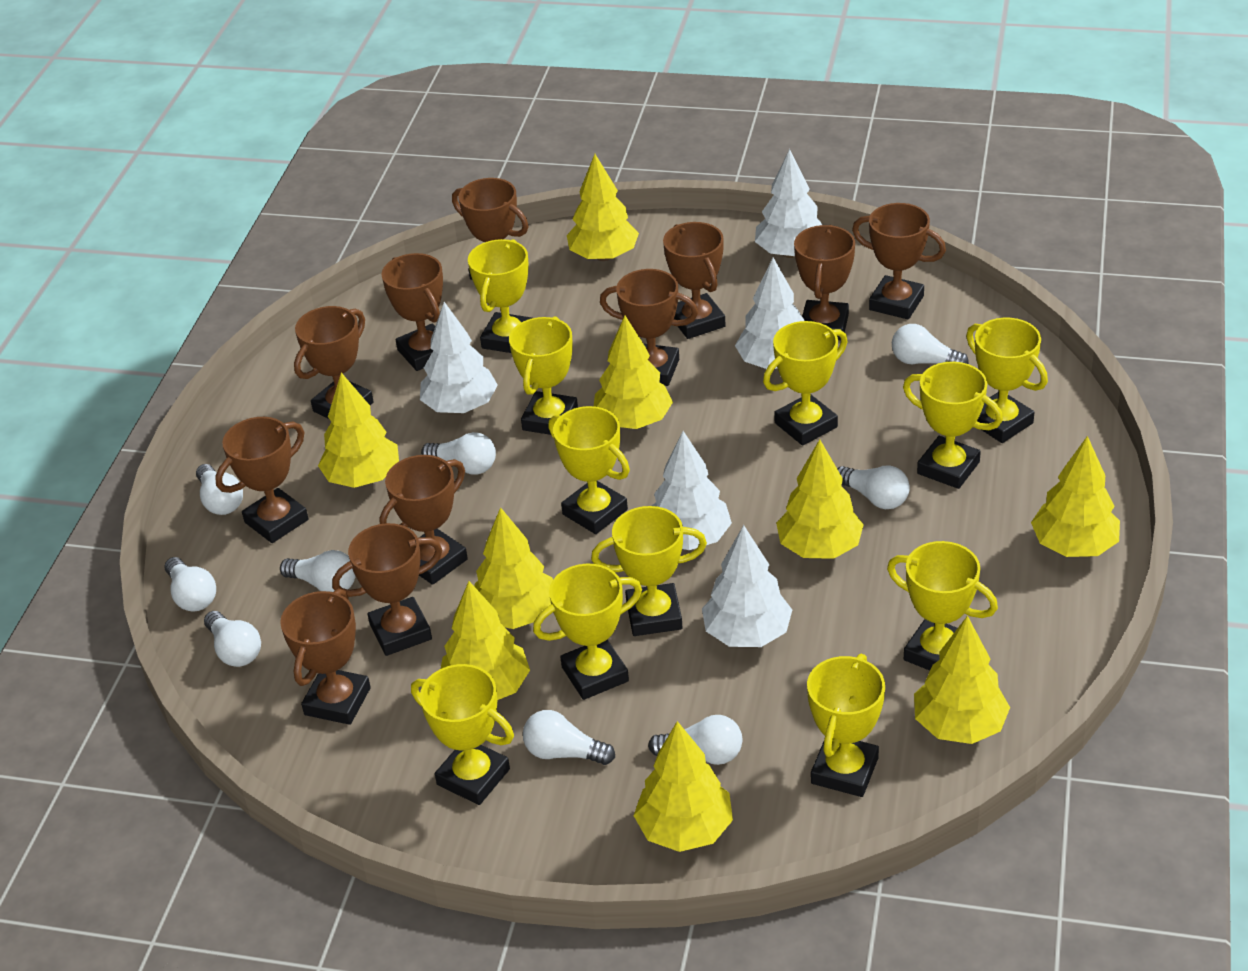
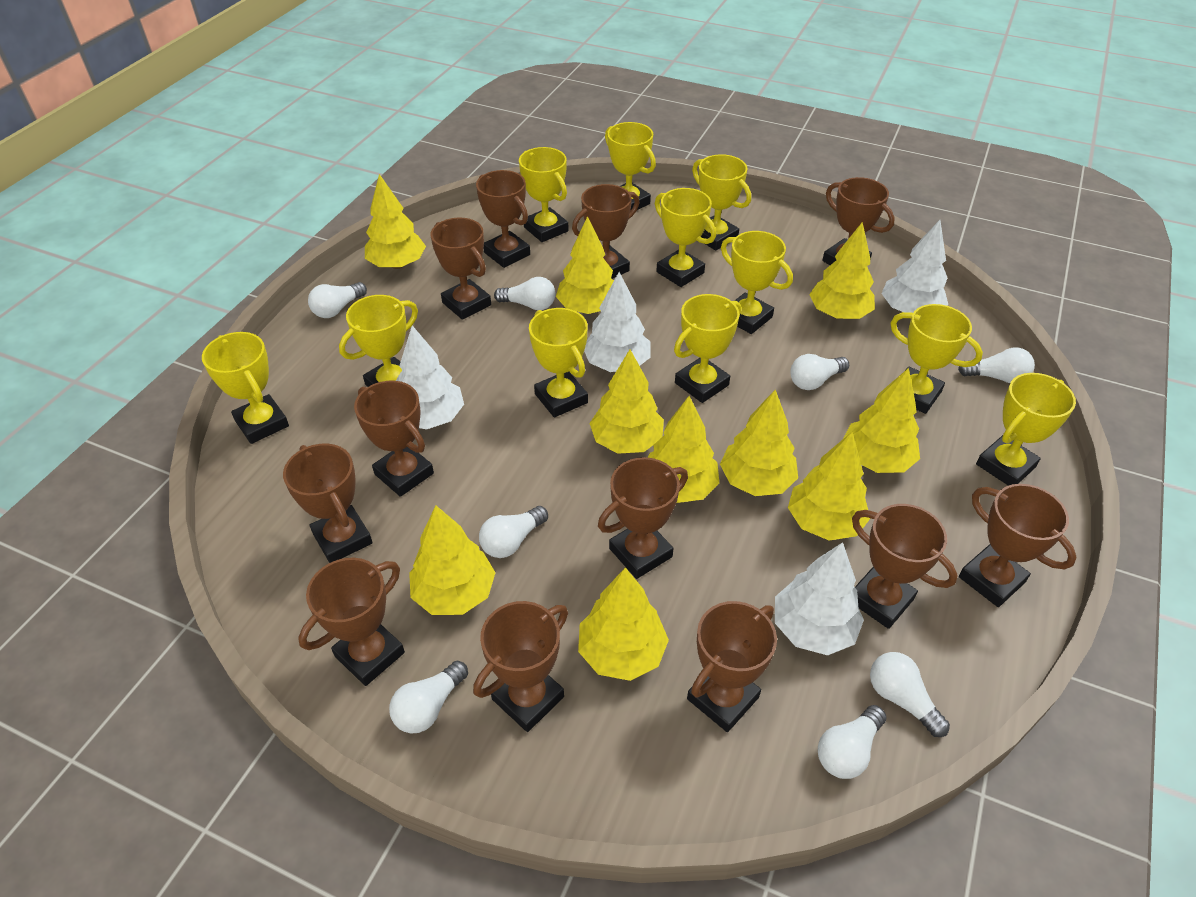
brown trophy: [215,417,308,543] [280,589,371,725] [294,306,374,419] [332,523,443,656] [380,455,468,585] [381,253,443,371] [452,178,529,280] [600,269,698,386] [663,222,726,339] [794,225,855,340] [852,203,946,319] = 11 -> [283,443,373,563] [298,558,405,686] [354,381,434,497] [430,217,491,320] [473,601,568,732] [476,170,530,268] [572,184,640,279] [598,457,688,579] [687,601,777,732] [822,177,895,265] [852,504,958,629] [959,484,1077,607] = 12
white light bulb: [164,557,216,612] [196,464,243,515] [204,611,261,667] [280,550,356,592] [421,432,496,475] [523,710,615,765] [648,715,742,765] [837,466,910,509] [892,324,969,364] = 9 -> [308,282,367,318] [389,661,468,733] [479,506,548,558] [494,277,556,310] [790,354,849,390] [818,705,887,779] [870,652,950,737] [958,347,1035,383] = 8
white tree: [420,302,498,413] [652,431,732,550] [702,525,792,647] [735,258,805,369] [755,149,822,258] = 5 -> [396,326,464,430] [584,272,651,372] [775,542,864,655] [881,220,948,313] = 4
yellow tree: [318,372,399,488] [441,581,530,700] [474,507,553,629] [567,154,639,261] [594,316,673,429] [633,721,733,852] [776,439,864,559] [914,615,1010,744] [1031,436,1120,557] = 9 -> [365,174,426,269] [409,505,496,615] [556,216,614,314] [578,568,669,681] [589,350,664,454] [648,396,719,503] [720,390,798,496] [788,432,871,541] [809,222,875,319] [843,368,920,473] = 10

